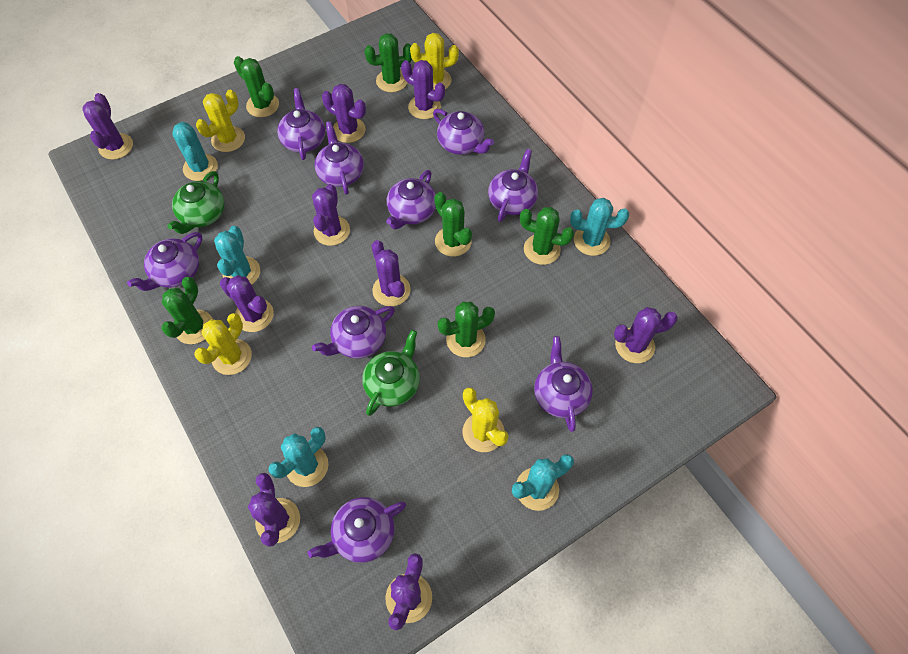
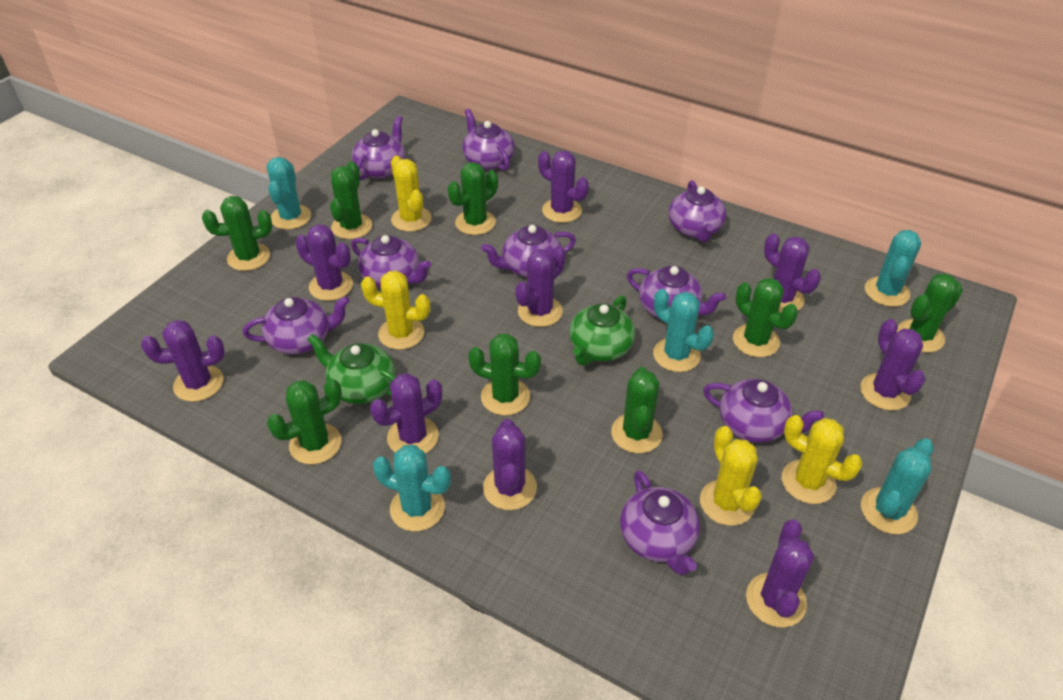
green cactus: [161,277,213,344] [234,56,279,117] [364,33,412,92] [434,192,472,257] [438,302,495,357] [520,207,574,265] = 6 -> [202,196,272,271] [267,379,342,465] [330,161,372,239] [448,162,498,235] [468,333,541,416] [611,367,663,453] [733,278,798,357] [897,273,963,353] = 8

